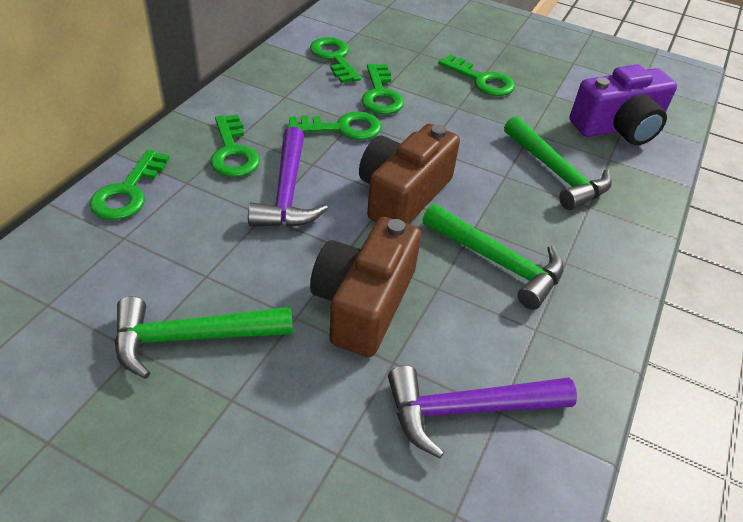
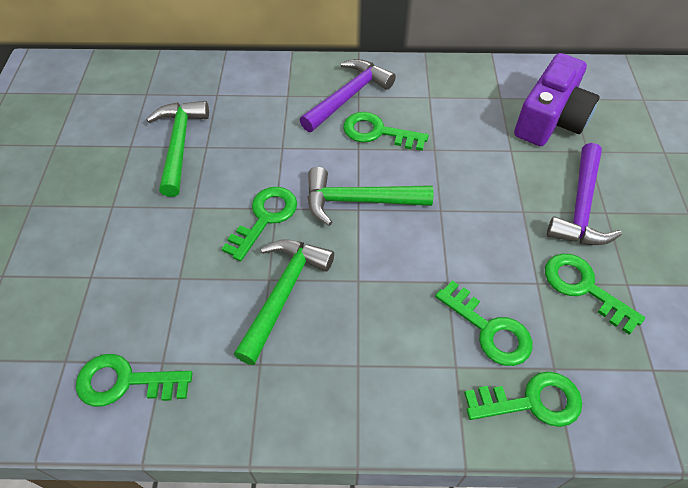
brown camera: [310,217,421,357] [359,124,460,224] = 2 -> none = 0

